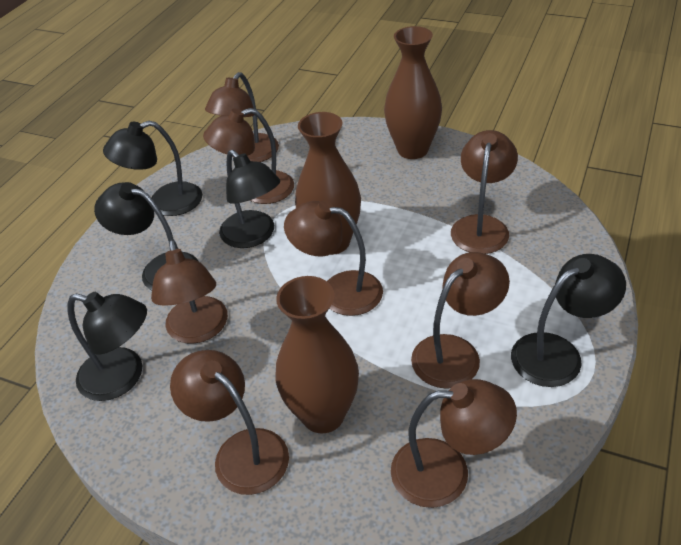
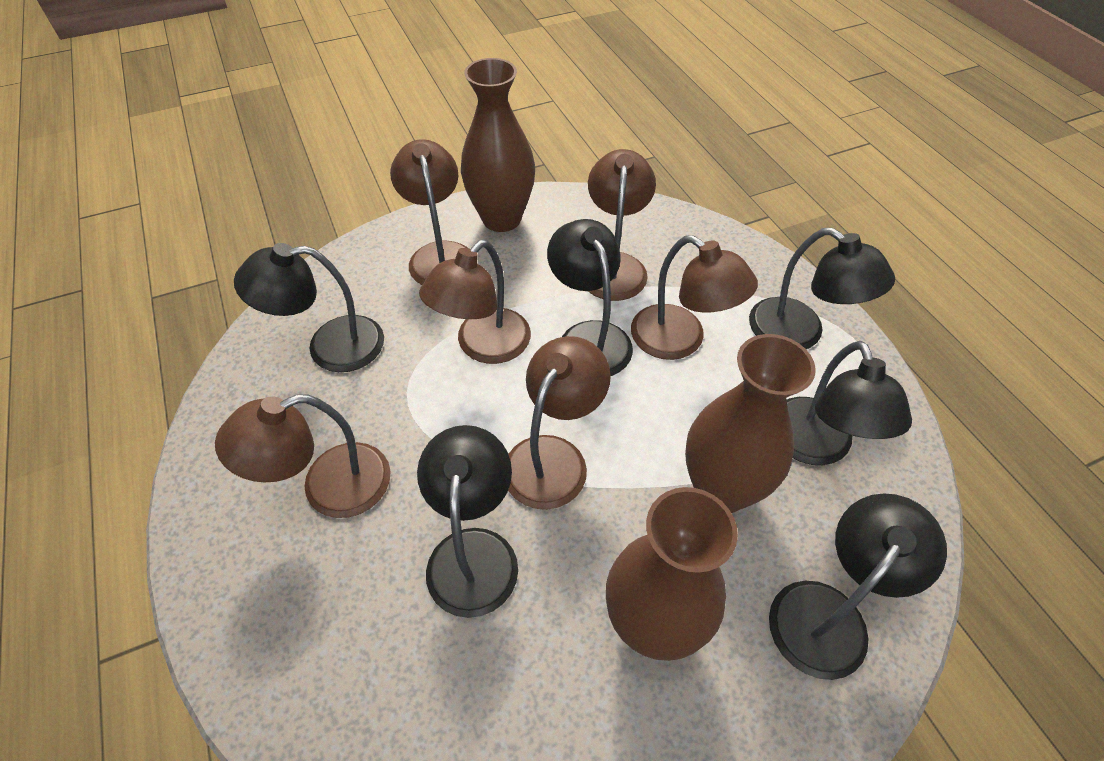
black lamp: [67,292,147,401] [94,182,199,290] [103,121,202,216] [219,150,280,248] [511,254,626,387] = 5 -> [234,243,384,372] [417,425,518,618] [547,219,633,376] [749,228,895,349] [769,493,947,680] [787,341,912,465] = 6
brown lamp: [151,240,228,344] [170,350,289,495] [203,108,294,204] [205,72,279,162] [284,200,383,316] [391,379,517,508] [411,252,510,389] [451,130,518,254] = 8 -> [215,394,391,518] [390,139,468,285] [419,240,531,364] [508,336,611,510] [588,149,656,301] [631,235,758,360] = 6

